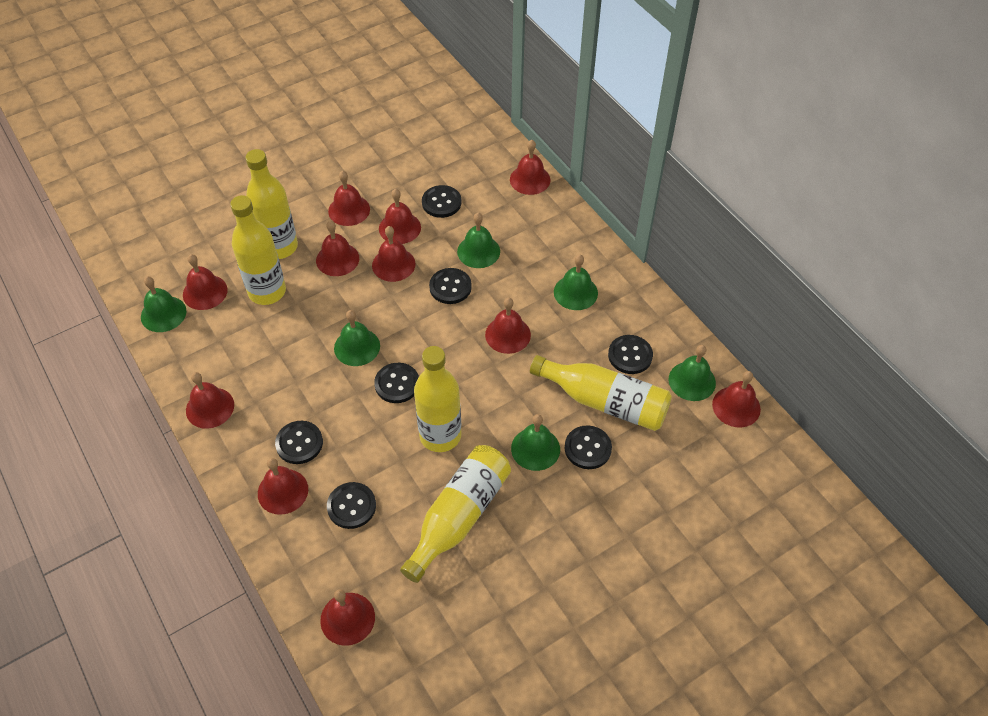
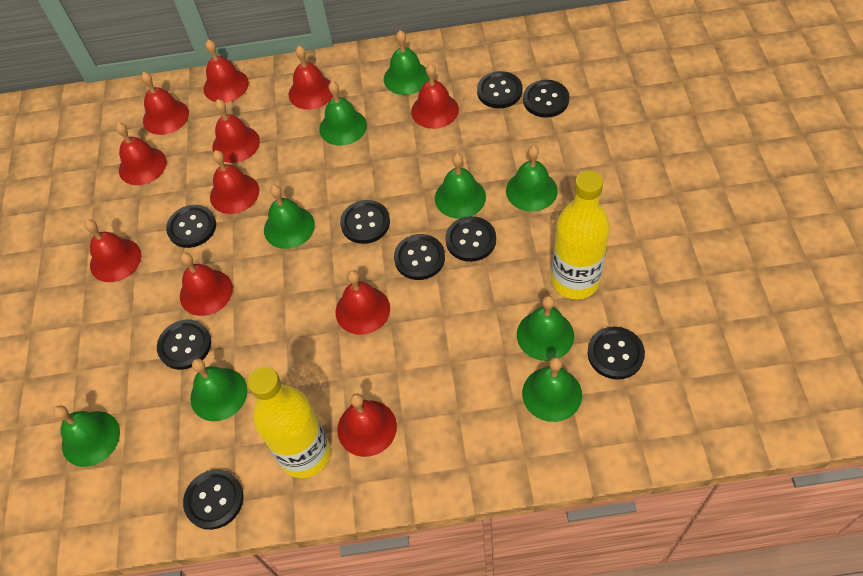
black button: [275,421,323,464] [327,482,376,529] [374,363,419,403] [422,185,462,218] [429,268,472,304] [565,425,612,469] [608,335,653,374] = 7 -> [157,320,211,370] [166,205,216,248] [183,469,244,530] [340,200,390,244] [394,234,445,280] [445,216,496,262] [477,71,523,108] [523,80,569,118] [588,327,645,380] = 9
green bell: [141,276,186,332] [334,310,380,366] [457,213,500,268] [511,414,560,471] [554,254,598,310] [668,345,716,401] = 6 -> [53,405,120,467] [190,359,247,421] [264,185,315,249] [319,81,367,146] [384,30,429,95] [435,153,486,219] [506,146,558,212] [517,296,574,361] [522,357,582,422] = 9
yellow bottle: [230,195,286,305] [246,149,298,259] [400,445,511,583] [414,346,461,452] [530,355,672,431] = 5 -> [248,366,330,478] [552,170,610,300] = 2

